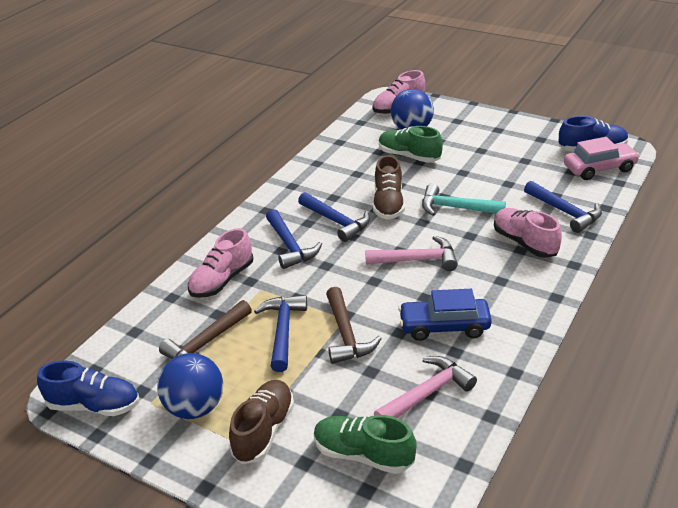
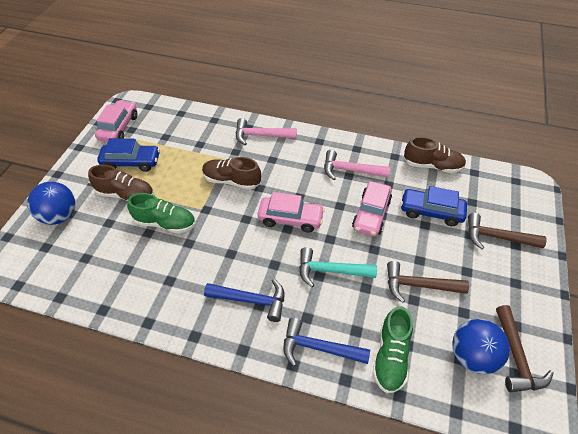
blue car: [398,289,492,341] = 1 -> [98,138,160,172] [400,186,467,226] = 2
blue hammer: [254,295,307,372] [266,209,322,269] [298,192,370,242] [524,181,602,233] = 4 -> [204,279,284,322] [283,318,370,366] = 2
blue shoe: [37,361,139,416] [559,116,628,151] = 2 -> none = 0
brown hammer: [159,300,252,359] [326,287,382,364] = 2 -> [387,261,469,302] [468,213,547,249] [496,305,554,392] = 3
brown shoe: [229,380,294,464] [373,155,405,220] = 2 -> [88,165,154,201] [202,157,261,190] [404,137,466,173] = 3
pink car: [564,137,640,180] = 1 -> [95,100,137,142] [257,192,325,233] [352,181,392,237] = 3
pink shoe: [188,228,253,298] [373,70,425,114] [494,208,562,258] = 3 -> none = 0

